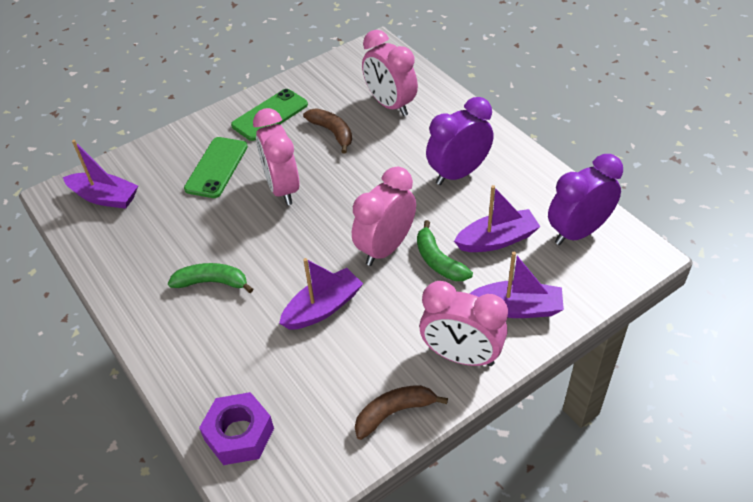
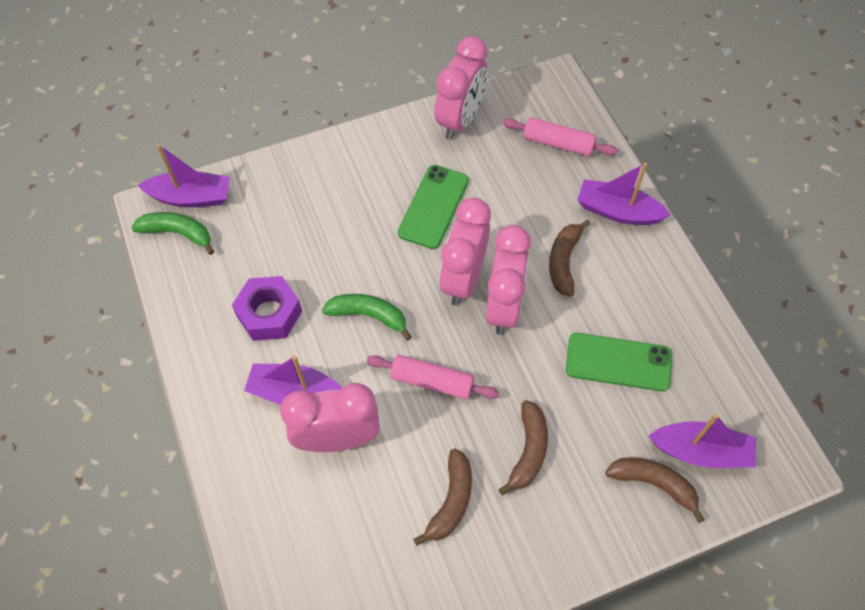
brown banana: [303,109,352,154] [355,385,448,440] = 2 -> [413,449,472,546] [498,400,548,495] [549,220,591,297] [605,457,704,523] = 4
pink rolling pin: none = 0 -> [367,354,499,399] [503,117,618,156] = 2
purple clock: [426,97,493,185] [548,154,623,245] = 2 -> none = 0

